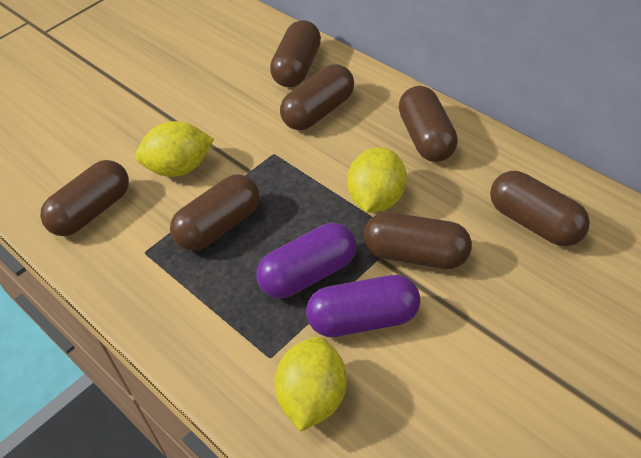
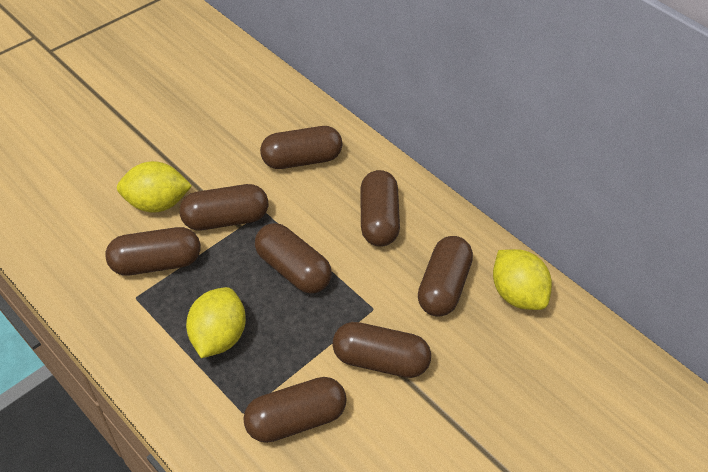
brown capsule: [40,160,129,236] [170,174,260,251] [270,20,321,87] [280,64,354,130] [364,212,472,269] [398,86,458,162] [490,171,590,246] = 7 -> [105,227,200,276] [179,184,268,230] [243,377,346,443] [255,223,332,294] [260,126,342,169] [332,322,431,378] [360,170,400,247] [418,236,473,317] = 8
purple capsule: [256,223,357,298] [306,275,420,337] = 2 -> none = 0

